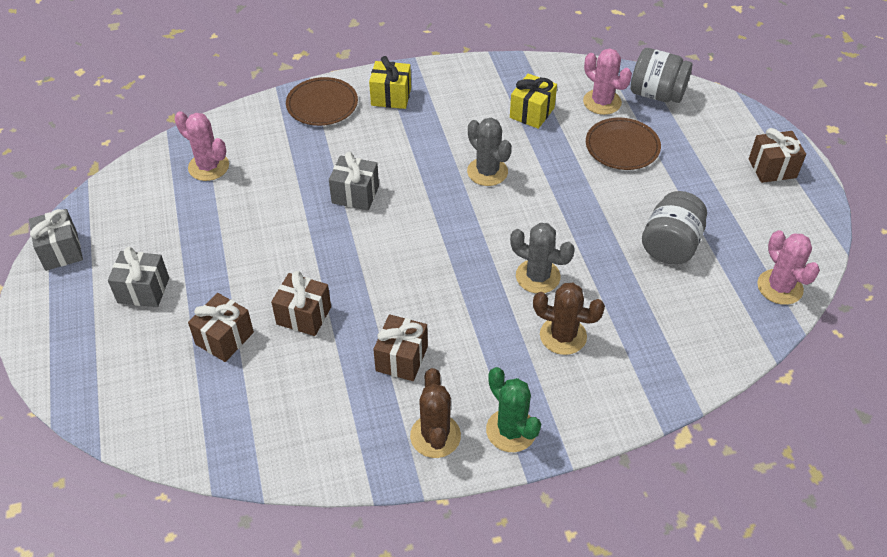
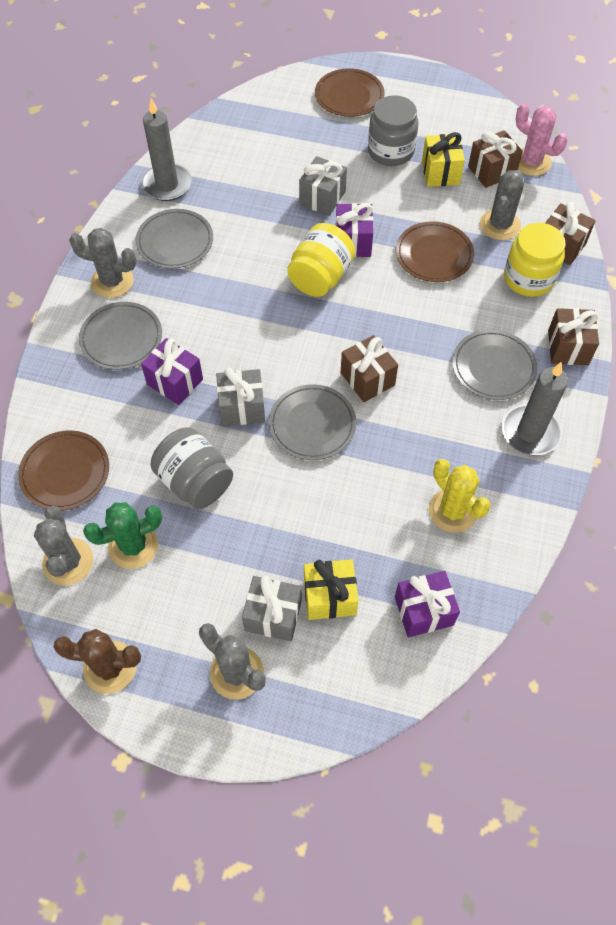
brown cactus: [410,368,461,458] [533,283,605,355] = 2 -> [53,629,141,694] = 1
brown plate: [286,77,358,126] [586,118,661,170] = 2 -> [18,430,109,511] [315,68,384,117] [396,221,474,282] = 3
grey cactus: [467,118,512,186] [510,223,575,293] = 2 -> [34,506,93,585] [69,228,136,298] [199,623,266,700] [480,170,524,240] = 4
grey candle: none = 0 -> [141,99,192,201] [502,362,568,455] = 2
grey plate: none = 0 -> [79,302,162,370] [136,209,213,269] [269,384,356,460] [452,330,537,400] = 4
pink cactus: [175,111,229,181] [583,48,632,115] [757,230,820,305] = 3 -> [516,104,568,176] = 1
purple gift: none = 0 -> [141,338,203,405] [336,203,373,257] [395,571,460,637] = 3
yellow cactus: none = 0 -> [429,459,491,533] = 1
yellow jar: none = 0 -> [287,223,355,297] [504,223,566,297] = 2

